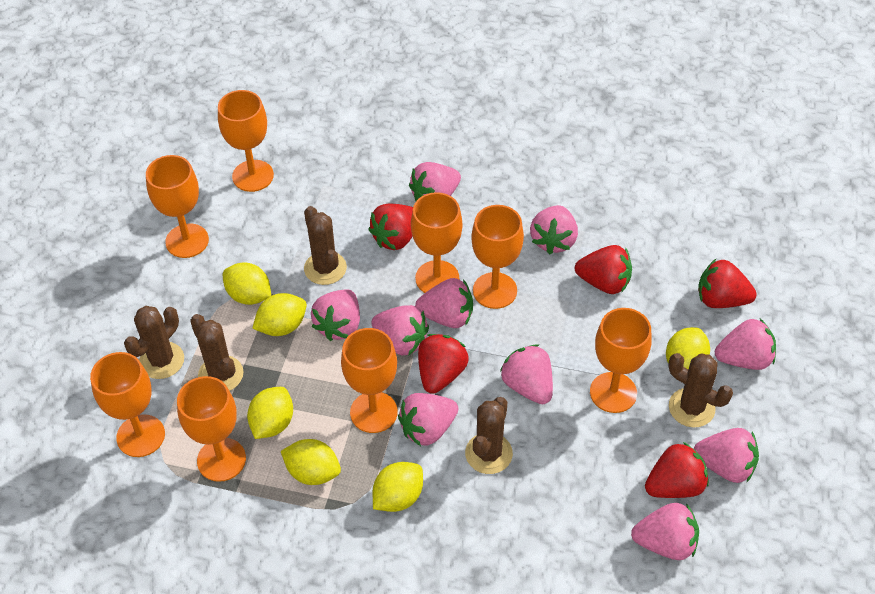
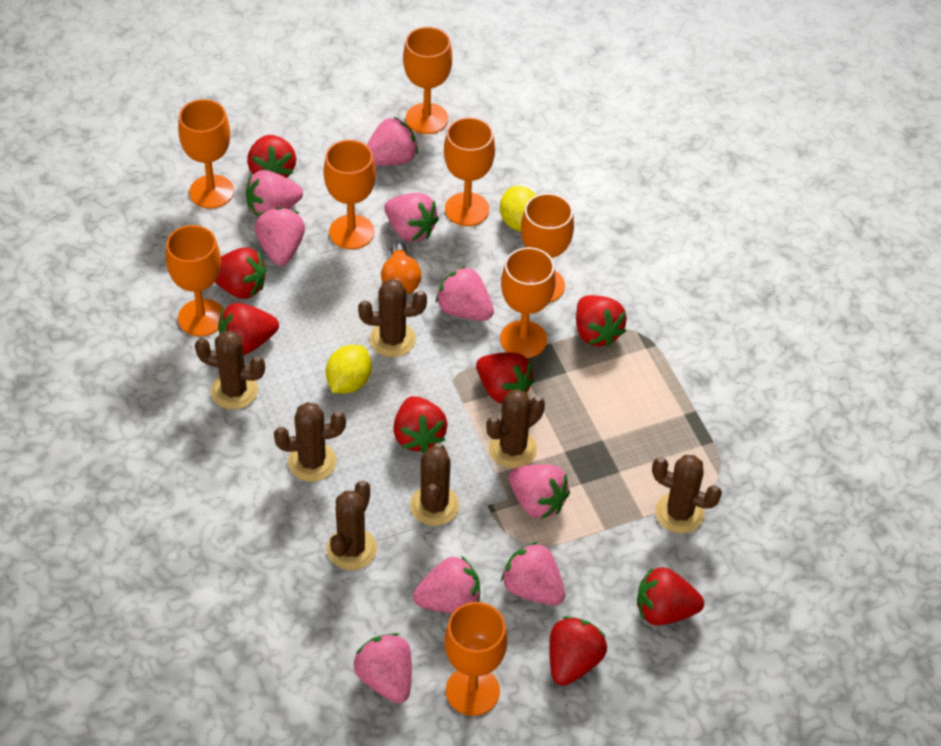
brown cactus: [124,306,184,379] [190,314,244,391] [304,206,347,285] [465,397,513,474] [668,353,733,428] = 5 -> [195,330,265,410] [274,402,346,482] [327,480,377,570] [358,279,427,357] [410,443,459,526] [486,389,545,468] [652,455,722,534] = 7
orange light bulb: none = 0 -> [381,242,421,295] = 1
pink strawberry: [311,289,360,341] [371,305,429,356] [398,393,458,446] [409,162,461,201] [415,278,473,328] [500,344,553,404] [530,205,578,255] [631,503,699,560] [694,428,759,483] [715,319,776,370] = 10 -> [246,170,303,218] [254,207,305,266] [353,633,412,703] [367,116,418,166] [384,193,439,242] [413,556,480,613] [436,266,494,321] [501,542,565,606] [509,464,570,519] = 9
red strawberry: [368,204,413,250] [418,334,468,394] [575,245,632,294] [645,442,709,498] [698,259,757,308] = 5 -> [215,248,266,299] [218,303,279,355] [247,135,296,178] [393,396,448,453] [476,352,534,404] [549,616,607,686] [576,295,627,347] [637,567,704,625] = 8
yellow lemon: [223,262,271,305] [247,387,293,439] [252,293,307,336] [281,439,341,485] [373,462,423,512] [666,327,710,369] = 6 -> [326,345,372,394] [500,186,536,231] = 2

